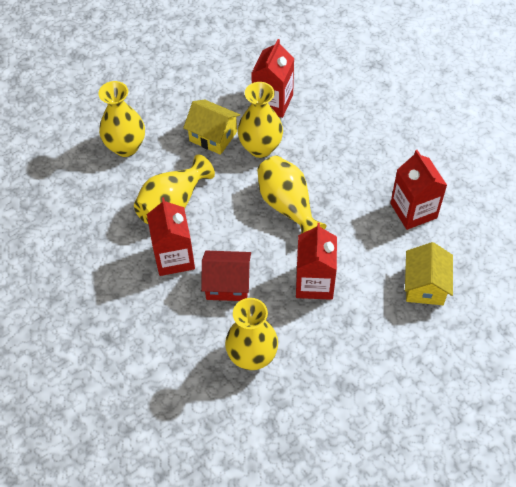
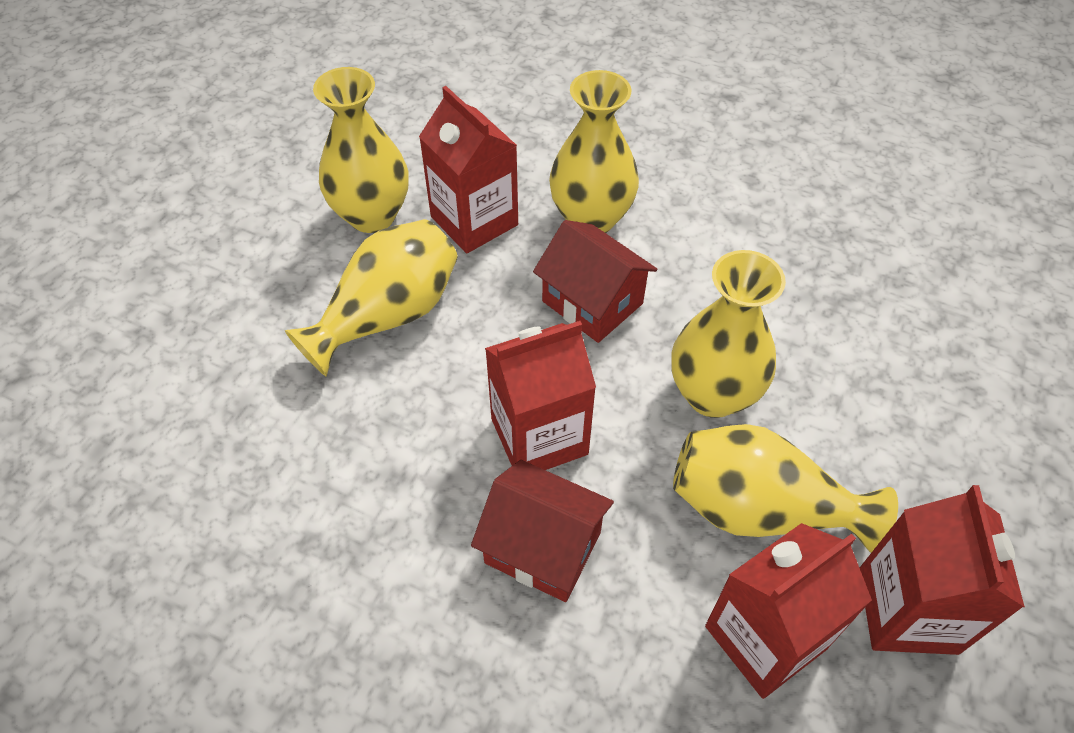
red house: [201,251,251,301] = 1 -> [471,460,614,602] [533,220,658,343] = 2
yellow house: [183,100,240,155] [405,242,453,305] = 2 -> none = 0

